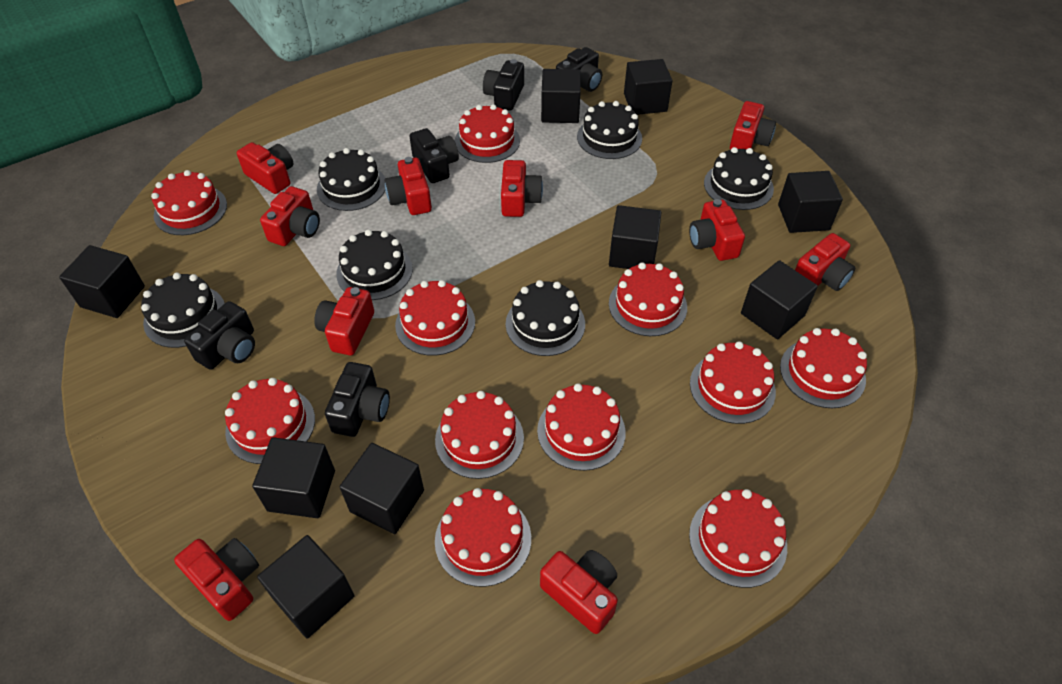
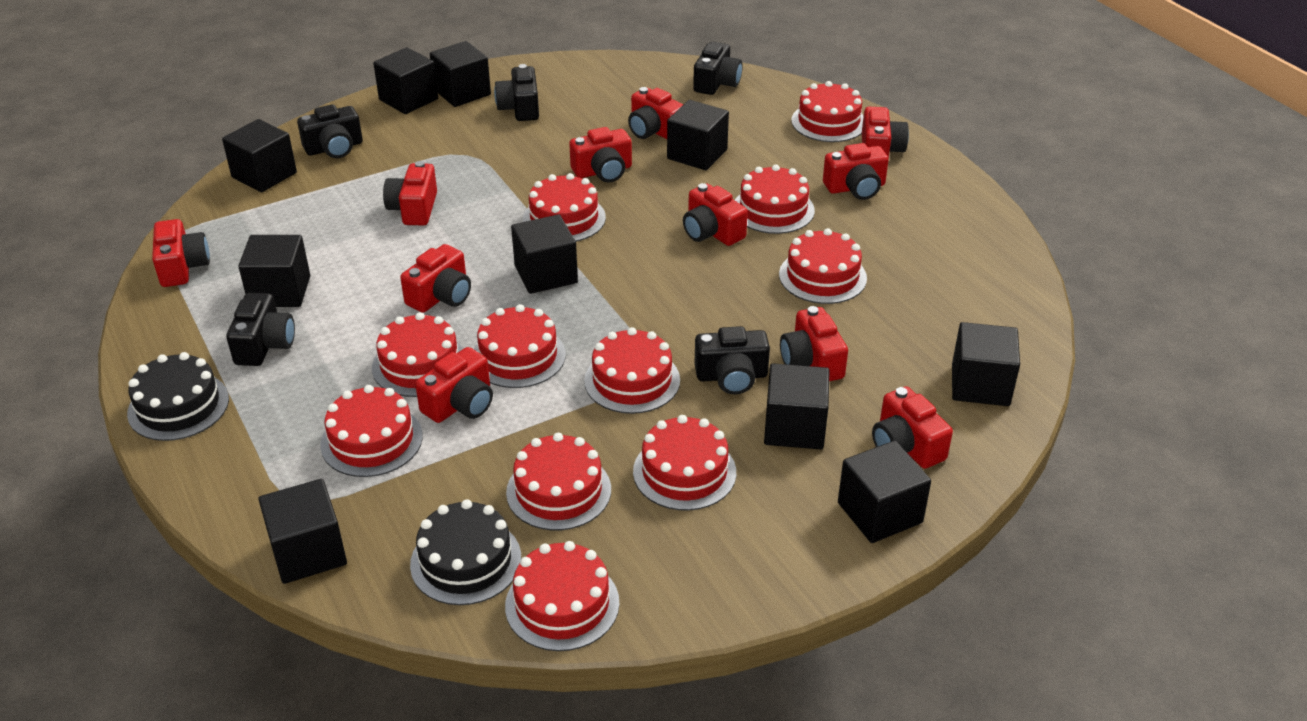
black cake: [141,273,225,348] [317,148,385,211] [336,229,413,300] [506,280,585,356] [577,101,642,159] [704,147,774,210] = 6 -> [127,352,229,441] [410,499,521,605] = 2
black cube: [59,245,145,318] [252,437,335,518] [257,535,355,638] [340,443,424,534] [541,69,581,123] [609,205,662,269] [624,59,672,115] [741,260,818,339] [778,171,843,233] = 9 -> [222,119,297,192] [238,235,310,307] [258,479,347,584] [373,47,438,114] [430,41,491,107] [511,214,578,294] [667,100,729,170] [764,363,830,449] [838,440,931,543] [952,322,1020,406] = 10
red camera: [174,538,259,621] [237,142,293,194] [260,186,320,246] [314,287,374,355] [385,157,432,215] [501,160,543,217] [540,550,618,634] [689,199,745,261] [730,101,776,150] [795,233,855,291] = 10 -> [152,219,210,287] [383,161,437,225] [400,244,471,313] [415,347,493,423] [569,127,632,182] [628,87,684,139] [683,183,748,246] [780,306,848,381] [823,143,889,200] [862,107,909,159] [872,386,953,469] = 11

